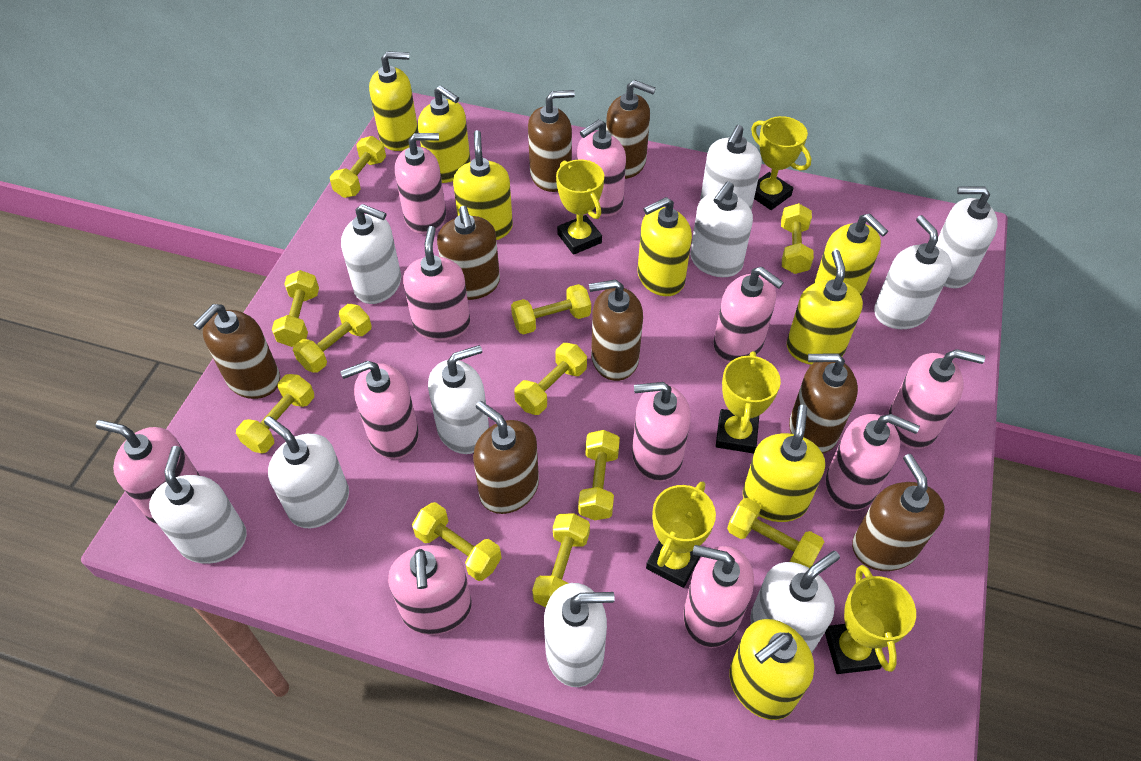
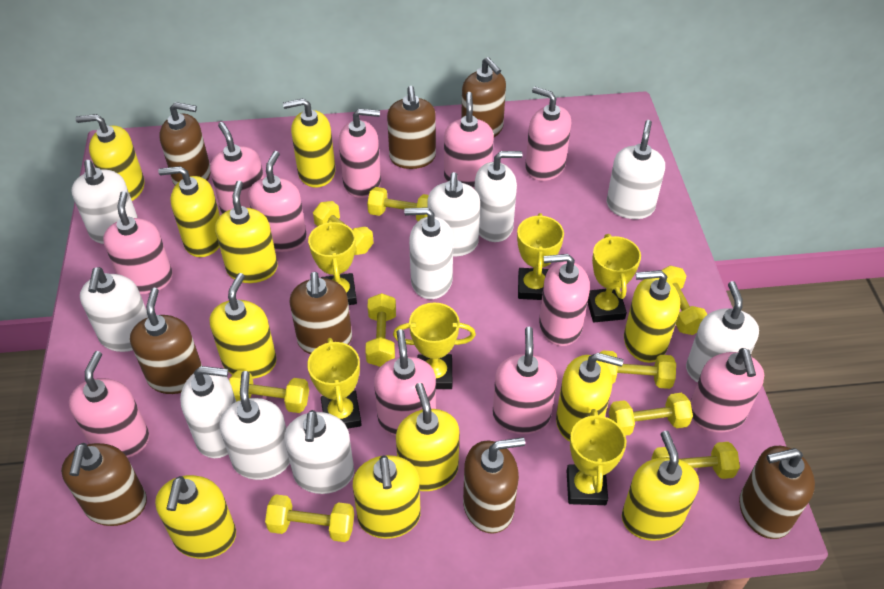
yellow dumbbell: [236,374,314,453] [272,270,319,347] [293,304,372,373] [330,136,386,198] [412,502,501,581] [511,284,591,334] [514,343,587,415] [532,513,590,607] [578,430,620,520] [727,498,824,568] [781,203,814,274] = 11 -> [229,370,309,413] [265,494,354,542] [313,201,374,255] [365,293,396,367] [367,187,429,221] [600,350,676,389] [609,393,693,436] [651,442,740,479] [661,266,708,335] = 9
yellow soap dispenser: [369,51,418,151] [418,85,470,183] [453,130,513,240] [638,197,692,296] [729,619,814,720] [743,405,825,522] [787,250,863,365] [814,213,888,296] = 8 -> [76,114,145,201] [155,475,236,559] [158,166,220,257] [210,273,277,379] [215,181,278,283] [283,98,336,187] [353,455,420,539] [396,383,460,491] [556,353,624,442] [622,431,699,541] [624,270,680,363] = 11
yellow trophy: [556,159,604,255] [646,481,716,588] [716,351,781,453] [751,116,811,210] [825,565,916,674] = 5 -> [307,338,362,429] [308,220,357,305] [393,303,476,389] [517,213,564,300] [567,409,626,505] [588,234,641,322] = 6

